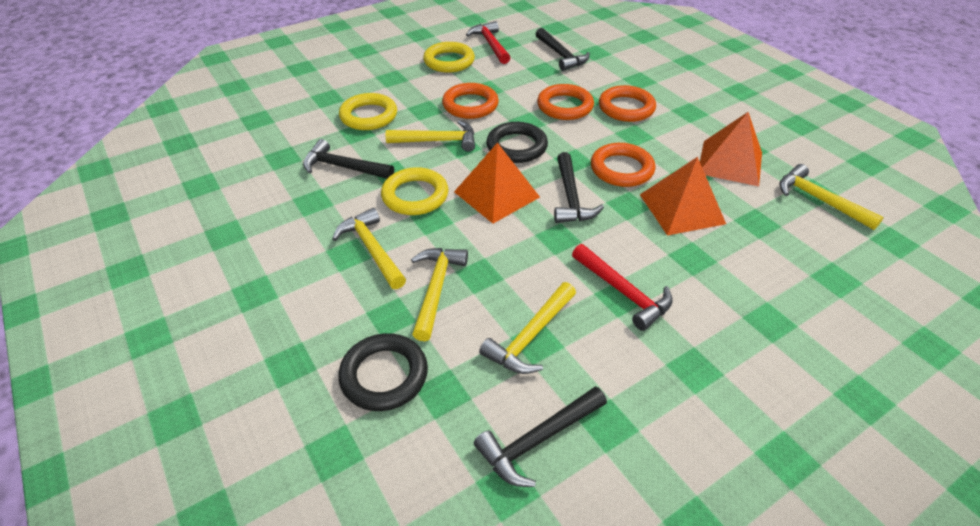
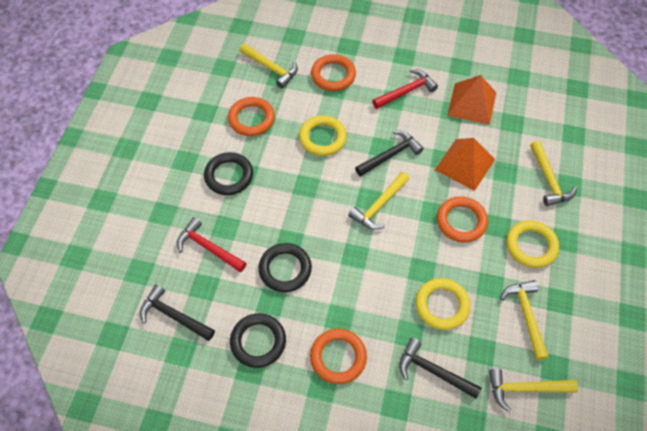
black hammer: [303,139,394,179] [474,386,607,487] [536,28,590,71] [554,152,604,223] = 4 -> [140,284,215,341] [355,131,424,176] [399,338,482,399] = 3
black ring: [338,333,428,411] [486,122,548,163] = 2 -> [204,152,253,195] [230,313,286,368] [258,243,312,292] = 3
orange pyramid: [454,143,540,224] [640,157,726,235] [700,112,762,186] = 3 -> [435,138,495,191] [447,75,496,125] = 2

